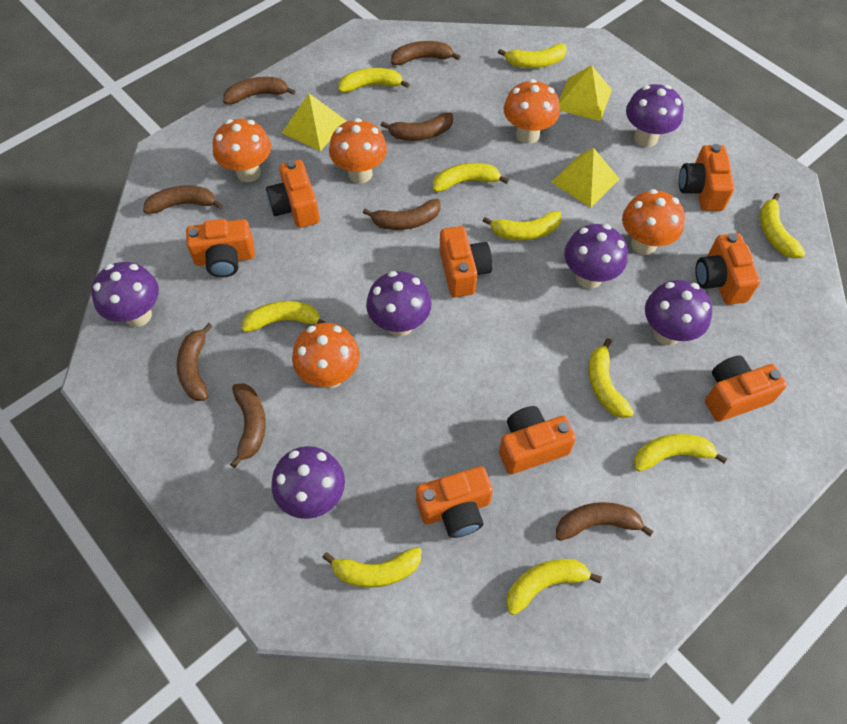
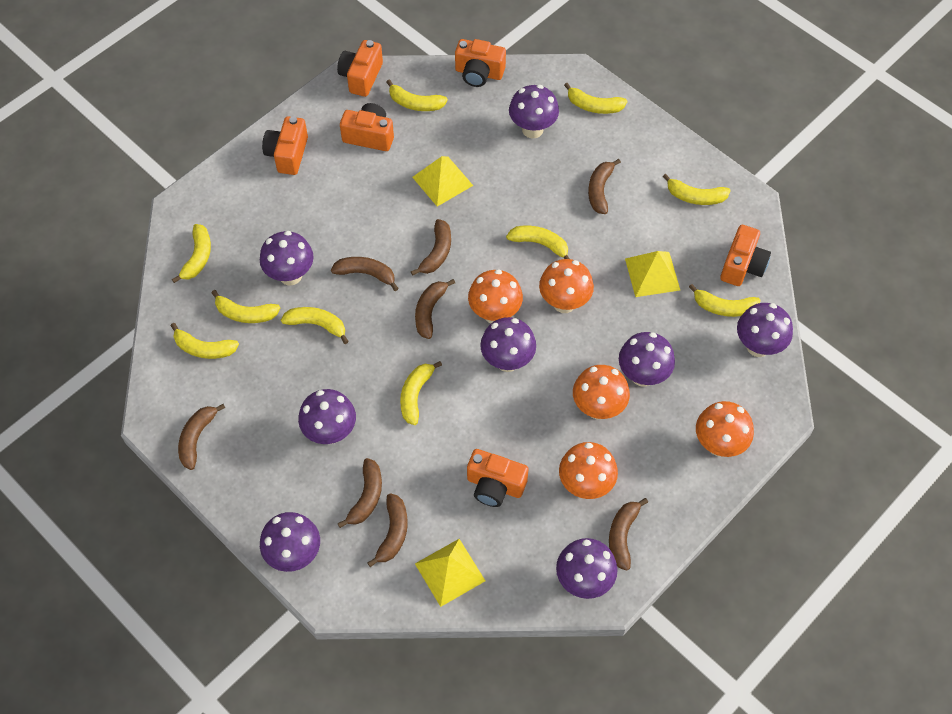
orange camera: [186,219,255,278] [266,160,320,228] [416,466,493,538] [440,226,493,297] [499,406,576,474] [679,144,735,211] [695,233,760,305] [705,356,787,422] = 8 -> [262,116,308,175] [337,40,383,97] [340,103,394,151] [455,39,506,87] [467,449,528,507] [720,225,771,286] = 6
purple mushroom: [91,262,159,327] [271,446,345,519] [366,271,432,337] [564,224,628,289] [626,84,684,147] [645,280,712,345] = 6 -> [260,231,314,285] [260,512,320,572] [298,389,356,444] [480,317,536,372] [509,85,559,139] [556,538,618,599] [619,332,675,387] [737,303,793,357] = 8

